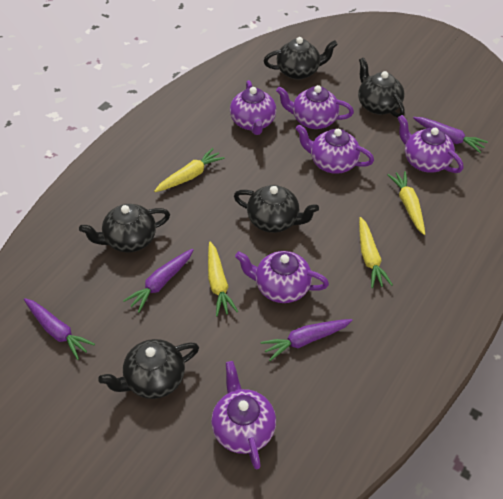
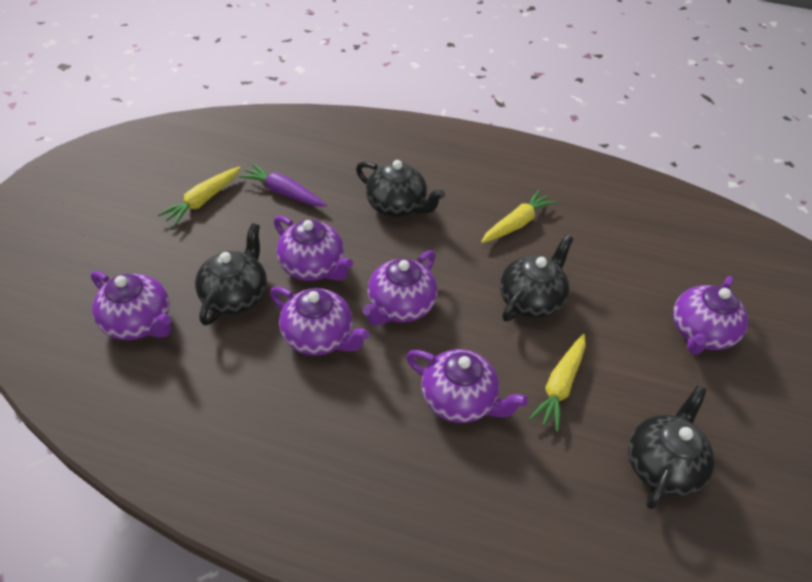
black teapot: [79,204,170,253] [98,339,199,399] [234,185,319,233] [264,37,338,80] [358,57,405,118] = 5 -> [195,223,267,326] [356,160,445,217] [500,235,573,321] [628,385,715,509] = 4
purple carrot: [24,298,95,360] [123,249,194,313] [261,319,353,361] [413,117,488,153] = 4 -> [239,163,327,207] = 1
yellow carrot: [154,148,225,192] [208,242,238,316] [359,217,393,288] [387,171,425,235] = 4 -> [158,166,241,226] [481,190,557,243] [529,334,586,432] = 3

